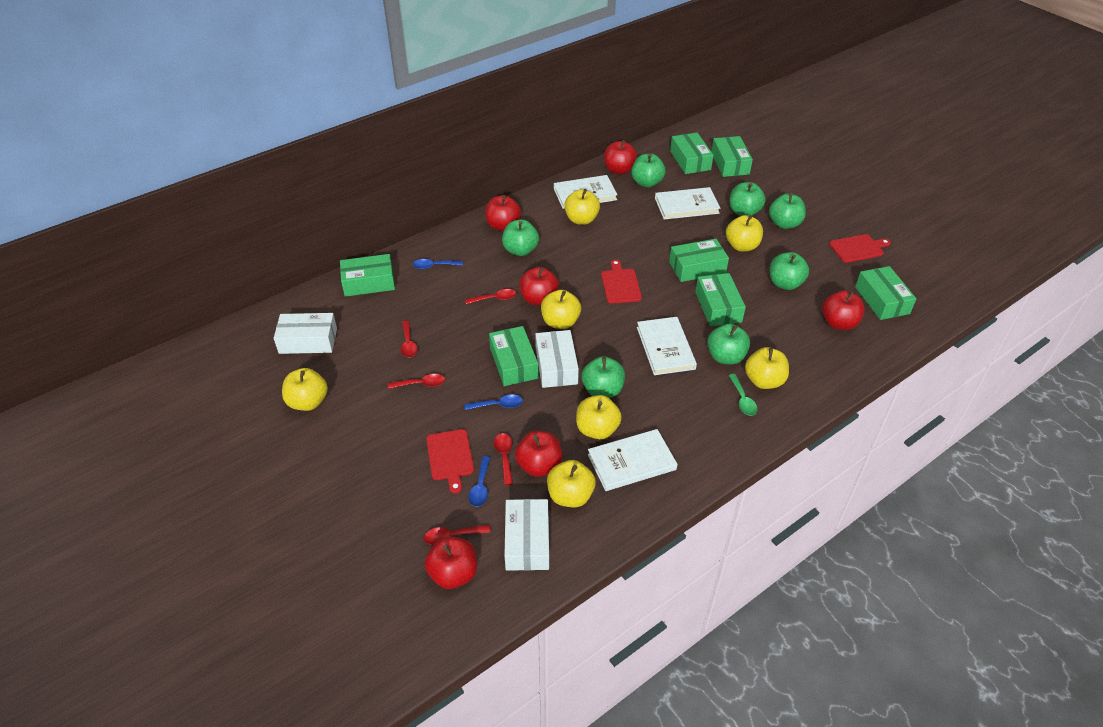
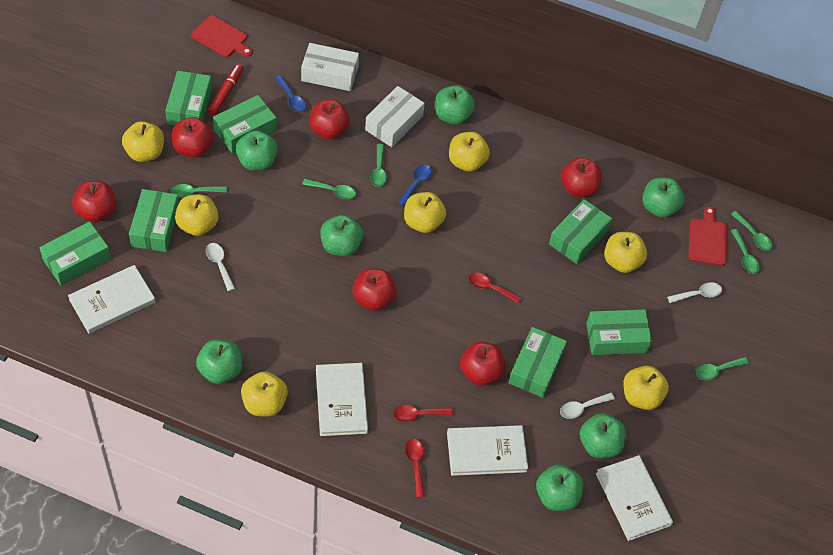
blue spoon: [412,259,463,269] [465,394,523,410] [468,456,491,507] = 3 -> [275,75,306,112] [398,165,432,206] = 2
green spoon: [728,374,757,416] = 1 -> [170,184,227,198] [302,179,356,199] [370,144,387,187] [696,357,749,380] [731,211,772,251] [731,229,759,274] = 6
red cutting board: [426,429,474,493] [601,260,642,304] [829,234,891,263] = 3 -> [191,15,252,57] [688,207,728,266] = 2
red marker: none = 0 -> [208,64,243,116] = 1
red spoon: [388,374,445,389] [401,321,418,358] [424,525,491,545] [465,289,517,304] [494,433,513,485] = 5 -> [393,405,453,422] [405,439,425,498] [468,272,522,304] = 3
white box: [274,313,337,354] [504,499,549,571] [535,330,579,388] = 3 -> [301,43,359,91] [365,86,425,147] = 2
white spoon: none = 0 -> [206,243,235,291] [560,393,615,419] [667,282,722,303] = 3

